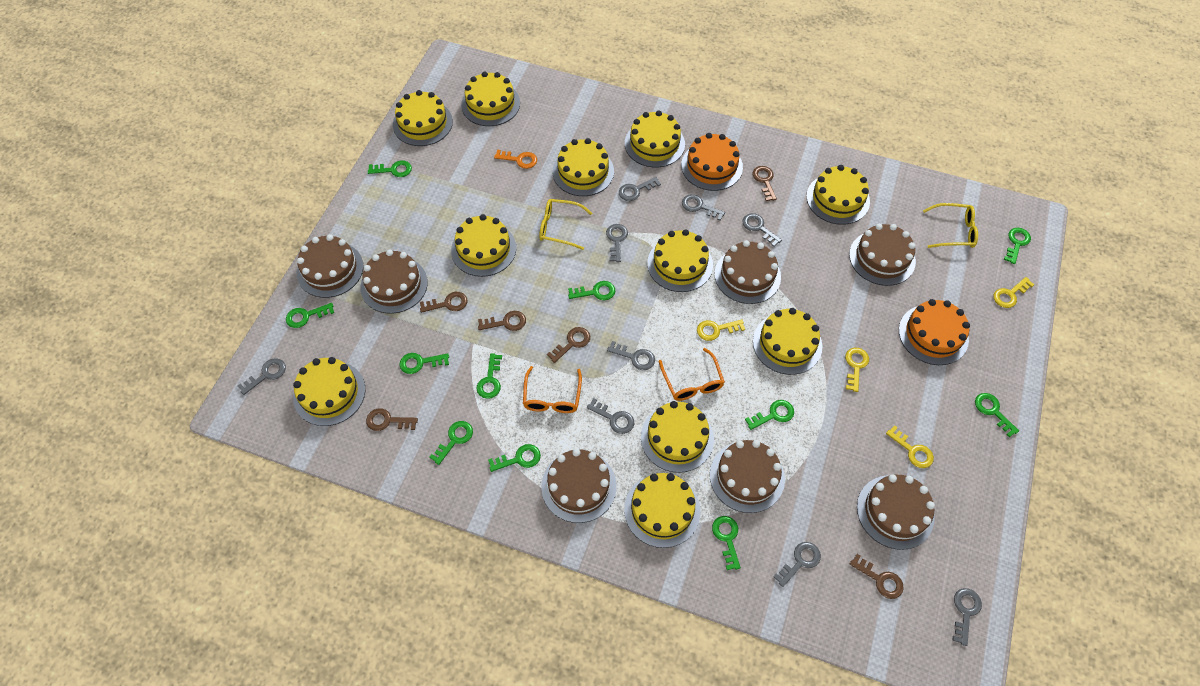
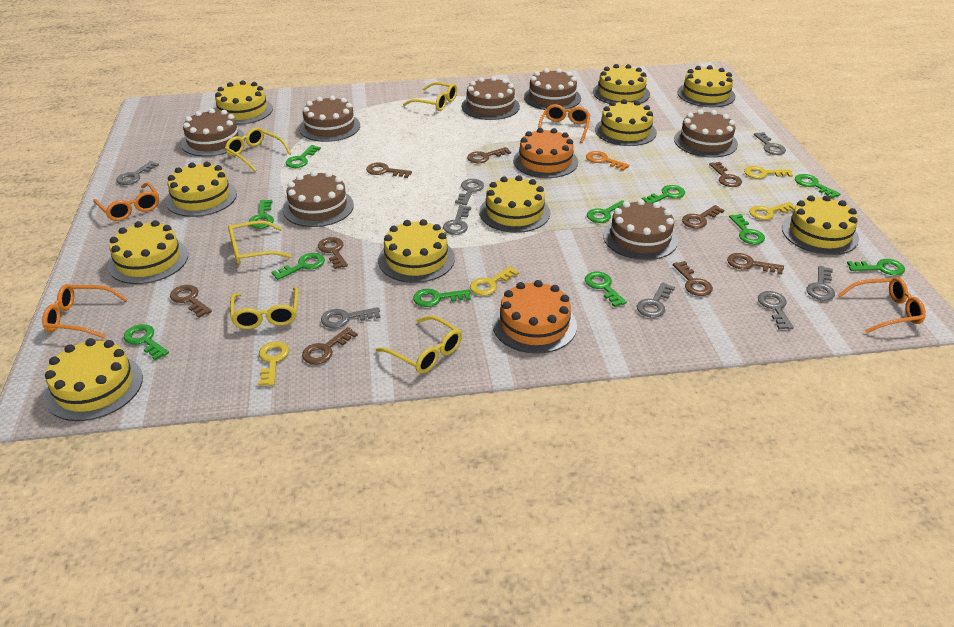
brown key: [366,408,418,431] [420,292,468,313] [478,311,526,331] [547,327,590,363] [753,166,777,201] [850,554,904,599] = 6 -> [170,285,212,318] [302,327,358,364] [318,237,348,269] [366,162,412,178] [467,147,511,163] [673,261,713,296] [682,205,724,228] [709,162,742,187] [727,253,784,275] = 9
grey key: [238,358,286,395] [587,398,634,434] [606,224,628,262] [607,341,655,370] [619,177,661,201] [682,194,725,220] [742,213,782,247] [773,542,821,587] [952,588,982,646] = 9 -> [117,161,159,185] [321,307,380,328] [443,205,471,235] [455,179,484,205] [637,282,675,318] [754,132,786,155] [758,291,794,329] [807,266,835,301] = 8
orange glasses: [523,366,582,413] [659,348,725,401] = 2 -> [42,284,128,338] [93,182,159,221] [538,104,590,143] [838,277,926,333] = 4
yellow cake: [293,357,365,426] [393,90,453,146] [451,214,516,277] [461,72,520,126] [553,138,614,196] [624,473,701,548] [625,110,685,167] [641,401,714,473] [647,229,713,292] [753,308,822,375] [806,165,870,225] = 11 -> [45,338,143,421] [108,220,188,284] [165,162,237,217] [214,80,273,125] [378,219,455,283] [479,175,550,233] [593,64,650,104] [595,99,657,146] [677,65,736,107] [782,195,859,255] = 10
yellow glasses: [539,199,592,250] [923,203,978,248] = 2 -> [225,127,292,172] [228,220,291,265] [230,287,298,329] [376,315,462,374] [403,82,457,111] = 5

